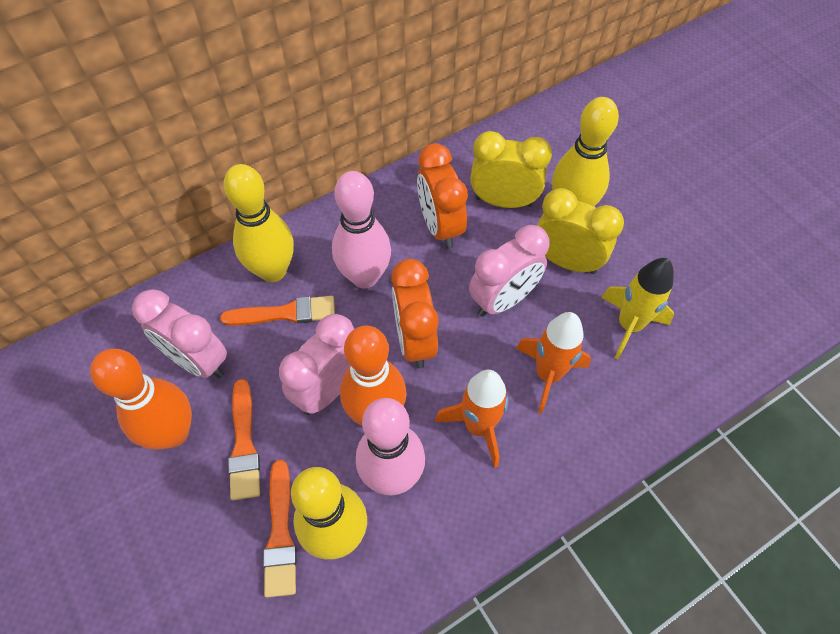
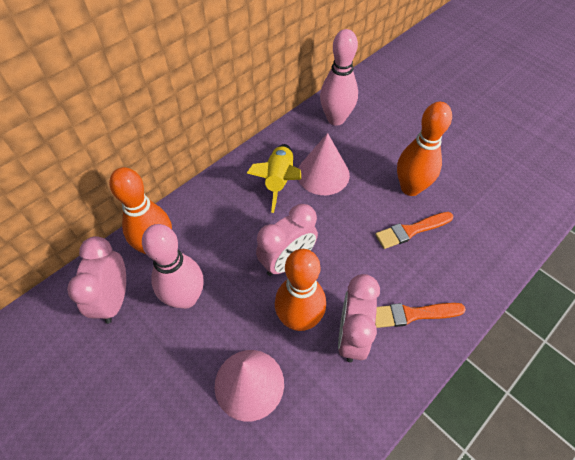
orange bowling pin: [90,349,192,449] [340,326,407,425] = 2 -> [109,167,172,255] [275,249,326,331] [397,102,452,196] = 3
orange brush: [220,296,335,326] [228,379,260,501] [263,460,297,598] = 3 -> [375,212,453,249] [375,303,466,328] = 2
orange clock: [391,259,439,369] [417,143,468,249] = 2 -> none = 0
orange rocket: [435,370,508,468] [516,312,591,414] = 2 -> none = 0
pink cone: none = 0 -> [215,350,284,422] [298,133,350,195] = 2
yellow bowling pin: [224,164,294,282] [291,467,367,559] [552,97,619,206] = 3 -> none = 0
yellow clock: [470,131,552,208] [537,188,624,274] = 2 -> none = 0

